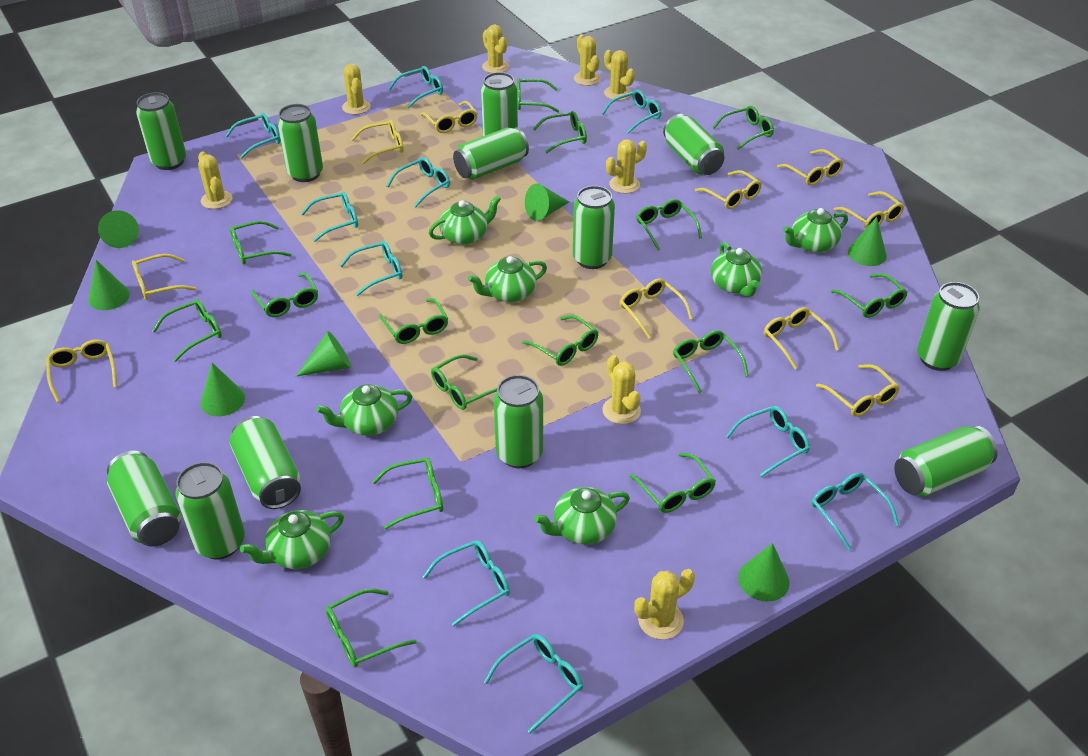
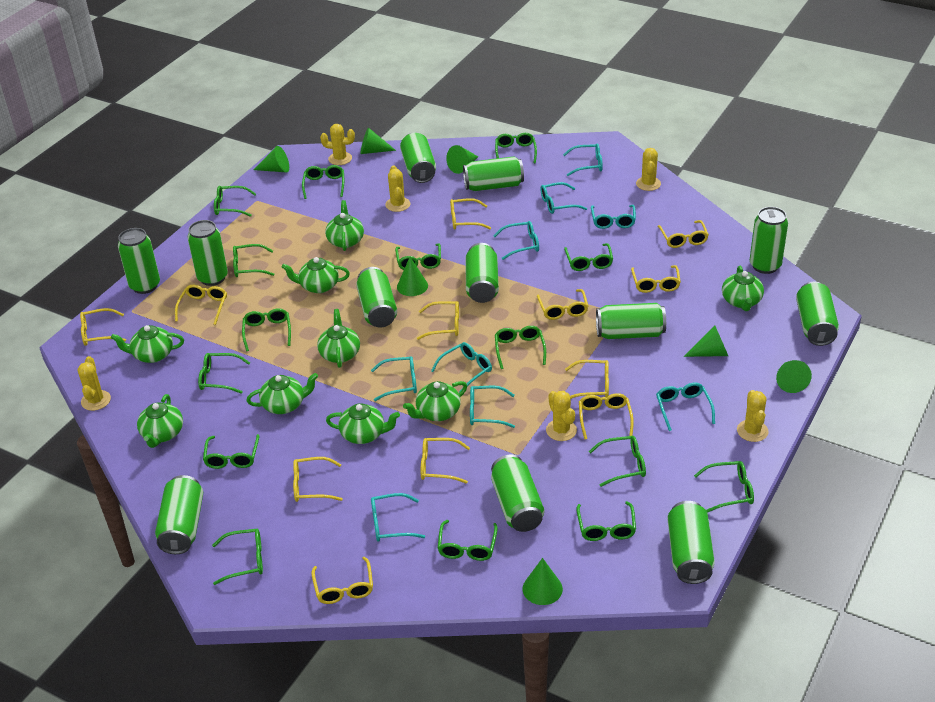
green teapot: [240,510,344,569] [316,384,413,436] [429,196,501,245] [468,256,547,302] [534,487,630,545] [711,242,762,297] [783,208,848,253] = 7 -> [111,325,184,363] [137,394,183,448] [246,373,318,414] [281,257,350,293] [317,309,360,368] [325,200,364,251] [326,403,400,444] [403,381,467,421] [722,266,764,311] = 9
turquoise glasses: [225,113,281,158] [301,191,358,242] [340,241,403,296] [387,157,450,207] [388,66,443,108] [422,540,510,627] [484,634,583,733] [602,90,661,134] [726,406,810,477] [811,472,899,551] = 10 -> [371,356,417,401] [371,493,425,542] [431,342,492,393] [470,386,515,428] [493,221,539,260] [540,182,587,214] [563,143,603,176] [591,205,636,229] [656,382,715,431] = 9
yellow cactus: [198,151,233,209] [342,64,371,114] [482,25,509,73] [574,35,601,86] [602,355,641,424] [604,50,635,101] [606,139,647,194] [634,569,695,640] = 8 -> [78,356,111,411] [320,124,355,165] [385,165,410,212] [546,391,577,441] [636,148,661,191] [737,390,769,442] = 6
yellow glasses: [46,339,117,403] [132,254,196,300] [351,120,404,164] [421,101,478,133] [620,279,693,338] [695,170,762,209] [764,307,839,369] [777,149,844,186] [816,364,900,417] [834,191,904,229] = 10 -> [80,308,126,346] [175,285,227,325] [293,457,343,502] [312,557,373,604] [417,301,459,340] [421,438,470,484] [450,198,491,229] [537,289,588,320] [565,360,609,399] [579,393,634,440] [631,265,681,293] [658,220,709,248] = 12

